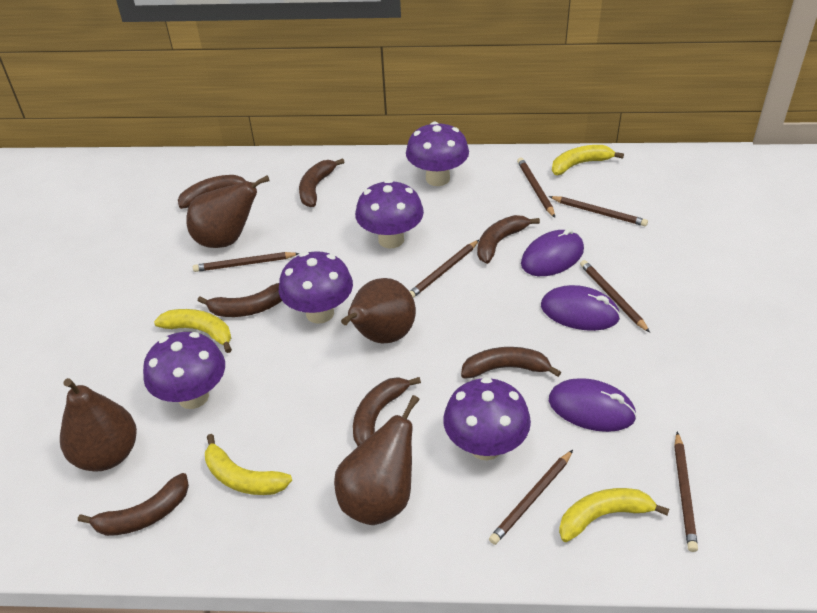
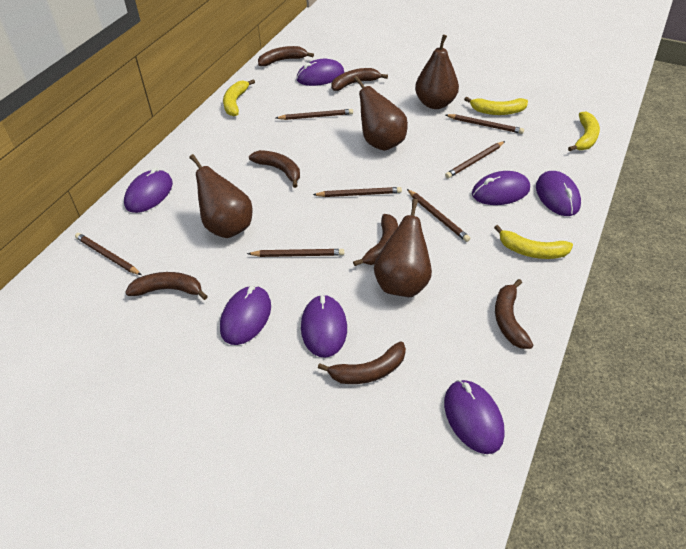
purple mouse: [521,228,584,276] [541,285,621,331] [549,378,637,432] = 3 -> [124,167,173,213] [220,286,271,345] [296,59,344,86] [301,294,347,358] [444,380,505,454] [472,171,530,205] [536,171,581,216] = 7
purple mushroom: [143,332,225,409] [279,251,353,324] [355,180,424,248] [406,122,469,186] [443,377,531,460] = 5 -> none = 0

